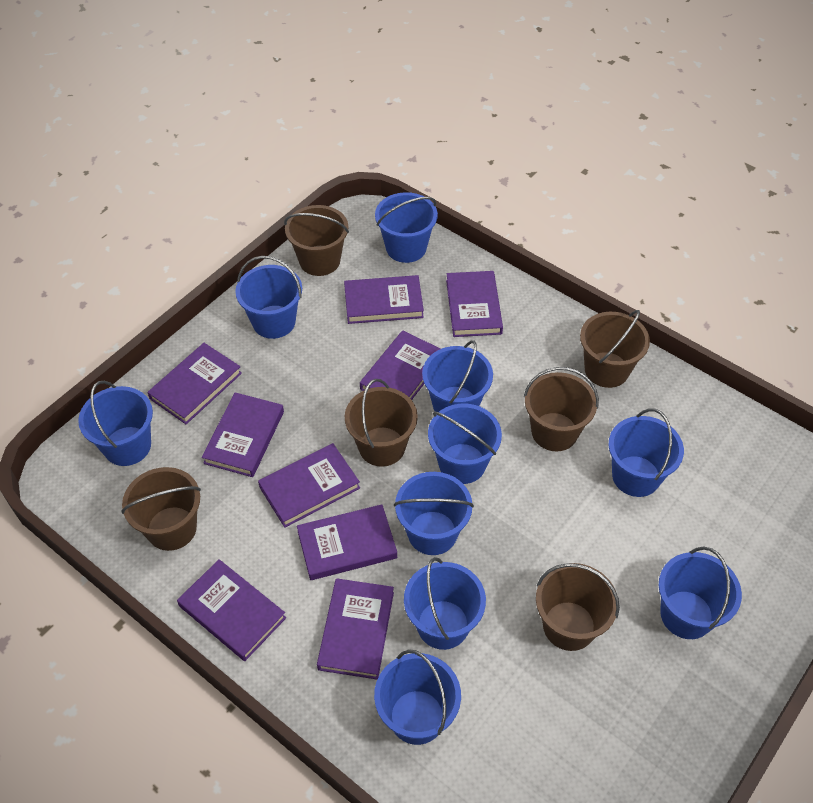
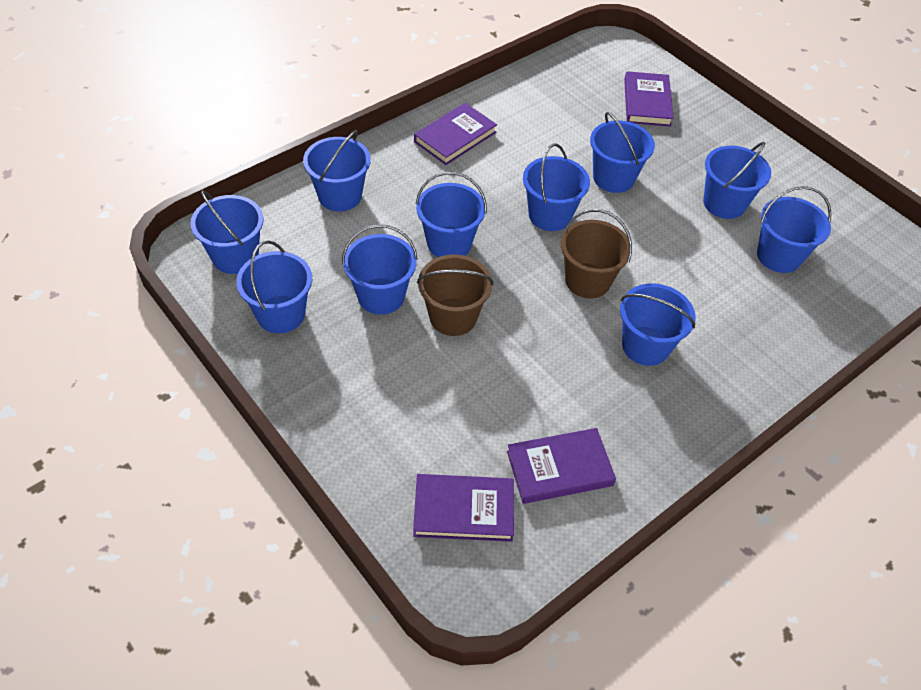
brown bucket: [122,467,201,551] [284,205,349,276] [345,379,418,467] [524,367,599,451] [536,563,620,651] [580,310,650,388] = 6 -> [417,254,494,336] [561,209,632,298] = 2
purple book: [147,343,242,424] [177,559,286,661] [202,392,284,477] [258,443,360,528] [297,504,397,580] [317,578,394,679] [344,275,424,324] [360,330,440,400] [446,271,503,337] = 9 -> [413,474,514,542] [414,103,497,165] [507,428,616,504] [624,71,674,127] = 4

